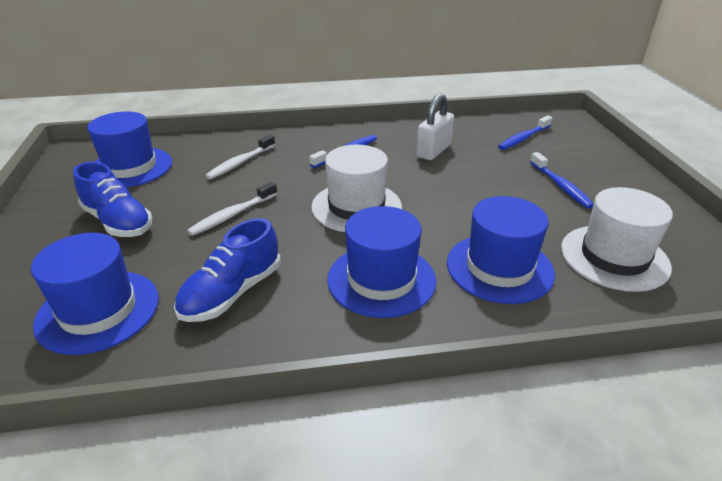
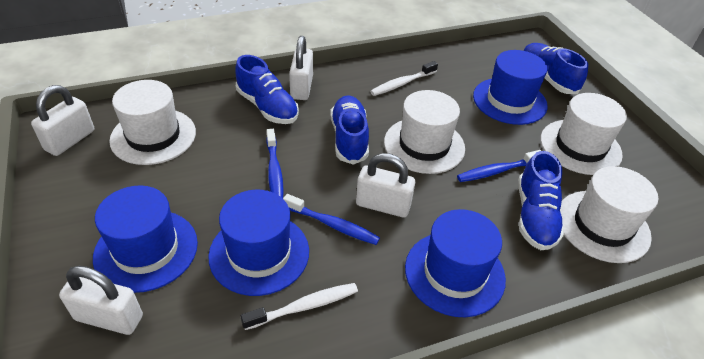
blue shoe: [73,162,152,237] [174,218,281,322] = 2 -> [235,55,299,124] [331,95,369,165] [518,151,564,250] [523,43,588,94] = 4
white hat: [311,145,402,232] [561,187,673,292] = 2 -> [109,80,196,165] [384,90,465,174] [540,93,627,175] [560,166,658,263] = 4
white padlock: [416,93,454,160] = 1 -> [31,85,94,156] [59,266,143,335] [289,36,313,100] [356,153,415,218] = 4

